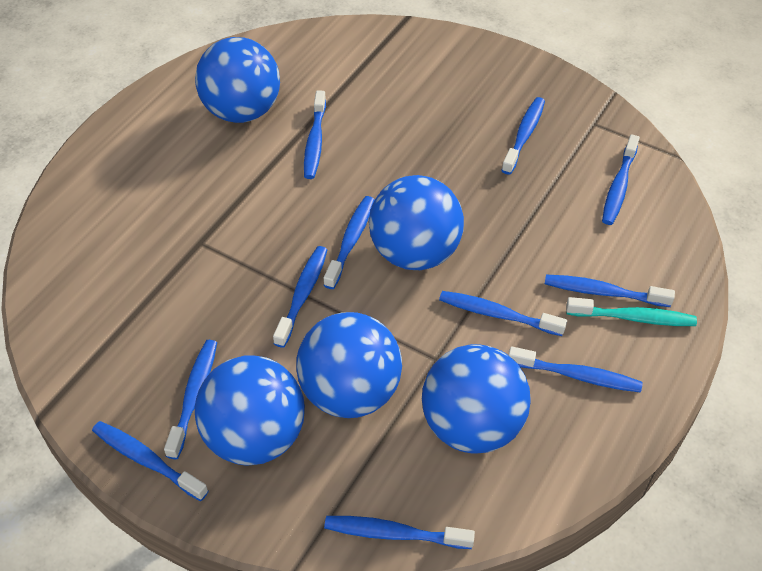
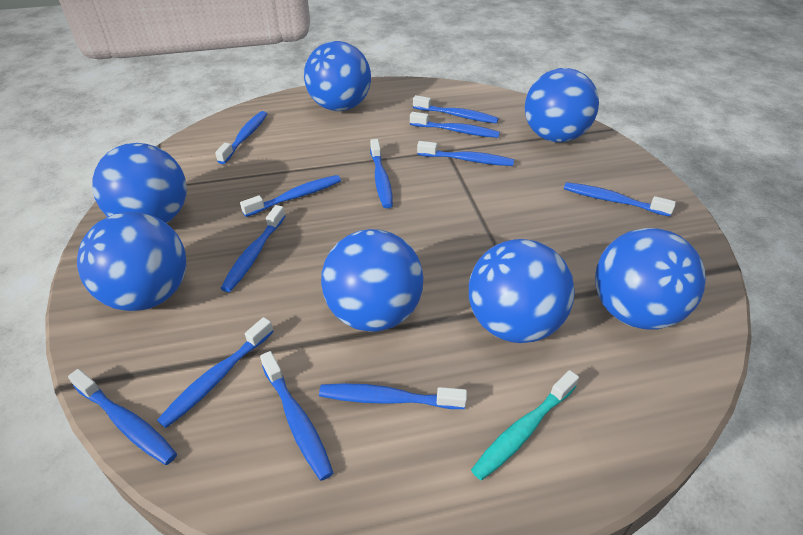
blue ball: [194,355,305,466] [195,37,280,123] [296,312,402,418] [369,175,464,270] [422,344,531,454] = 5 -> [77,212,186,311] [92,143,187,223] [304,41,371,111] [321,229,423,332] [469,239,575,343] [525,68,599,142] [595,228,706,330] = 7
blue toothbrush: [92,421,208,501] [164,340,217,459] [273,246,327,348] [304,90,326,179] [324,196,375,289] [324,516,475,549] [439,291,567,336] [501,97,545,175] [509,346,643,393] [545,275,675,307] [602,134,640,225] = 11 -> [68,369,177,465] [157,317,274,428] [215,111,267,164] [220,205,285,292] [240,175,341,217] [260,351,333,481] [319,383,467,409] [370,139,393,208] [410,112,500,138] [413,95,499,124] [417,141,514,166] [564,182,676,216] = 12

